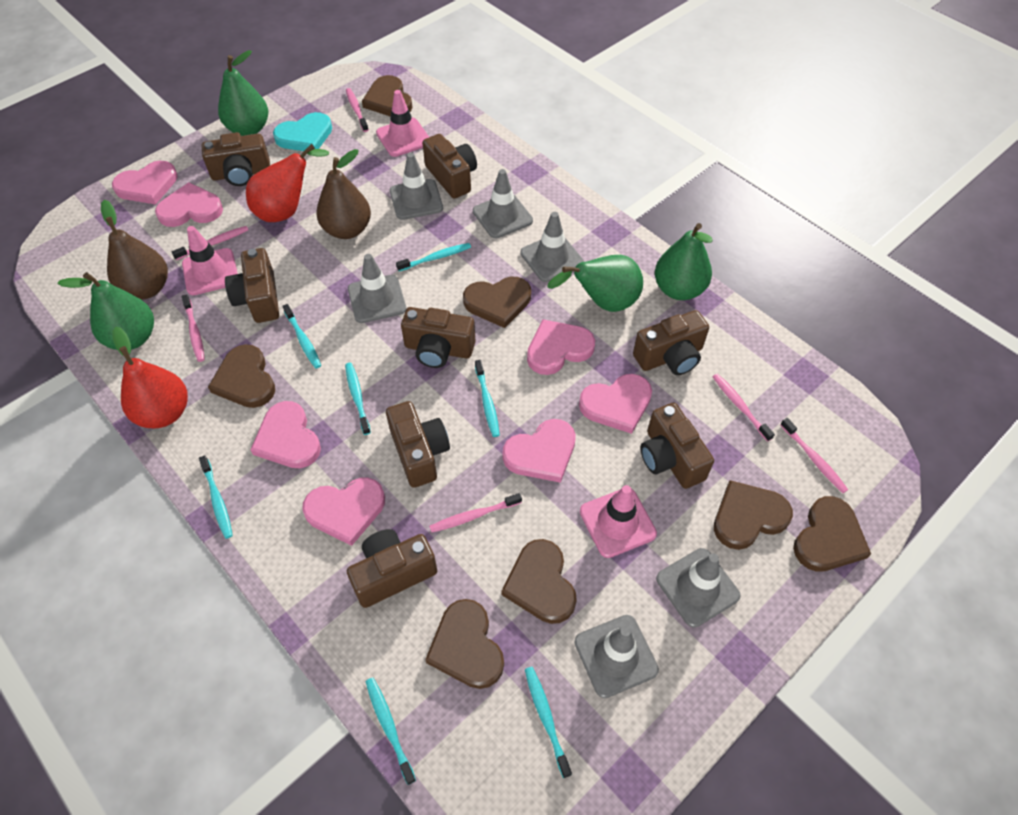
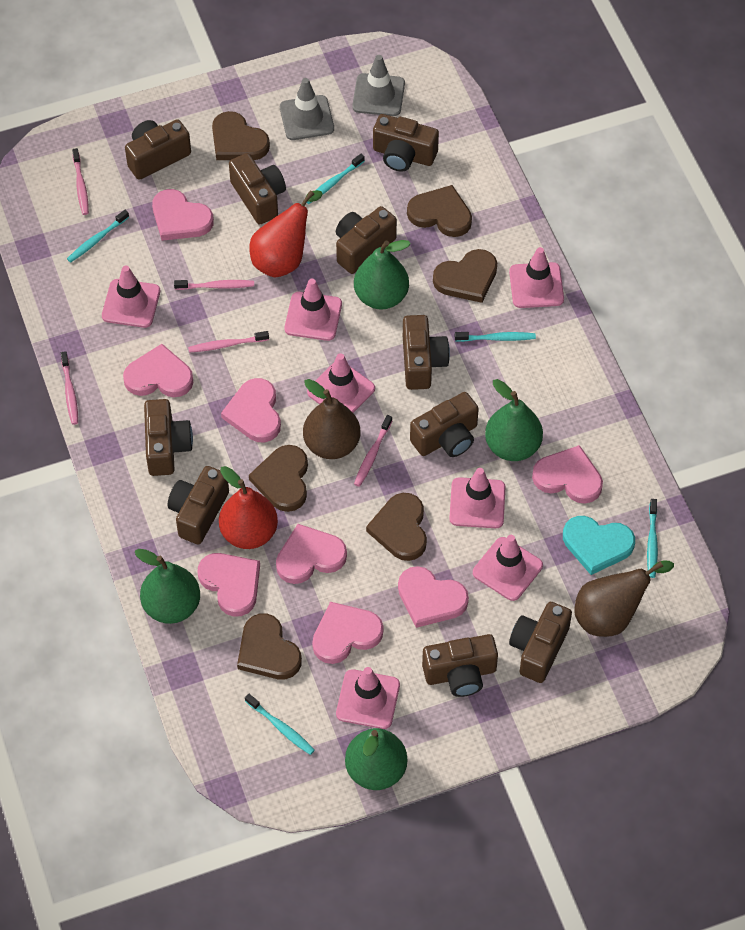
brown camera: [202,132,270,186] [225,248,279,323] [347,529,437,608] [386,401,450,488] [401,307,476,368] [423,134,477,199] [633,310,709,375] [640,403,714,489] = 8 -> [125,119,191,180] [144,399,193,476] [168,466,229,545] [229,153,286,224] [336,206,397,274] [373,114,439,172] [403,315,450,390] [410,392,479,457] [422,634,498,697] [509,602,572,683] = 10
brown heart: [208,344,275,408] [362,75,413,117] [425,599,504,689] [463,277,531,328] [502,539,577,624] [714,480,793,550] [793,496,871,572] = 7 -> [212,111,270,160] [237,613,302,679] [249,445,308,512] [366,493,427,561] [407,185,472,237] [433,249,497,303] = 6
grey traffic cone: [348,254,406,323] [390,153,443,220] [473,169,533,238] [521,212,584,282] [574,615,659,698] [656,548,741,628] = 6 -> [280,78,334,140] [352,55,405,116] = 2
pink heart: [112,161,178,204] [155,182,223,227] [250,401,321,468] [302,477,385,546] [503,419,576,483] [527,319,595,375] [579,374,652,434] = 7 -> [123,344,194,397] [152,189,214,241] [198,553,260,617] [221,378,281,442] [276,524,347,584] [312,602,383,664] [398,566,469,628] [532,445,603,504] = 8
pink toothbrush: [171,226,248,260] [181,294,205,362] [346,88,369,132] [429,493,522,533] [712,373,775,442] [780,418,848,493] = 6 -> [61,351,78,425] [72,148,89,215] [174,280,254,290] [188,331,269,353] [354,415,392,487] = 5
pink traffic cone: [182,226,238,295] [376,90,429,157] [580,485,657,558] = 3 -> [102,265,160,328] [284,279,342,341] [307,353,375,413] [336,667,400,729] [449,468,505,528] [473,535,543,601] [509,247,564,308] = 7
turquoise toothbrush: [199,455,233,539] [283,304,321,368] [345,363,371,435] [365,677,416,785] [396,243,471,271] [475,360,500,437] [525,667,572,778] = 7 -> [67,210,129,263] [245,693,315,755] [307,154,365,204] [455,332,536,342] [647,499,658,578] = 5

